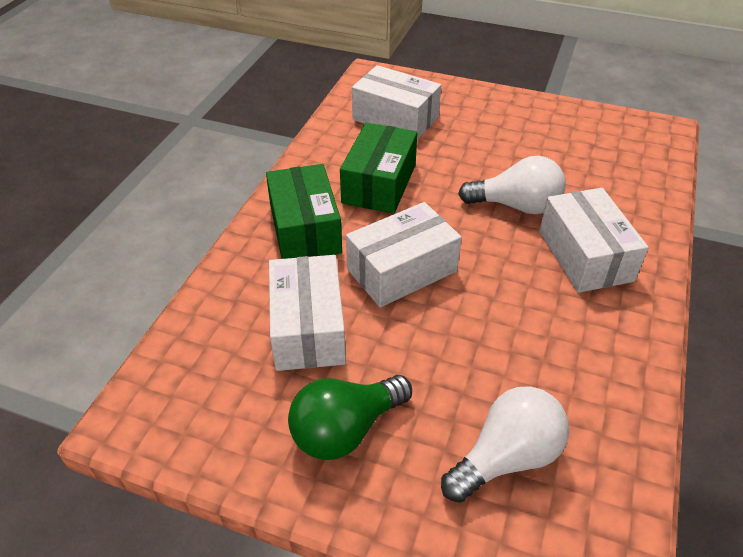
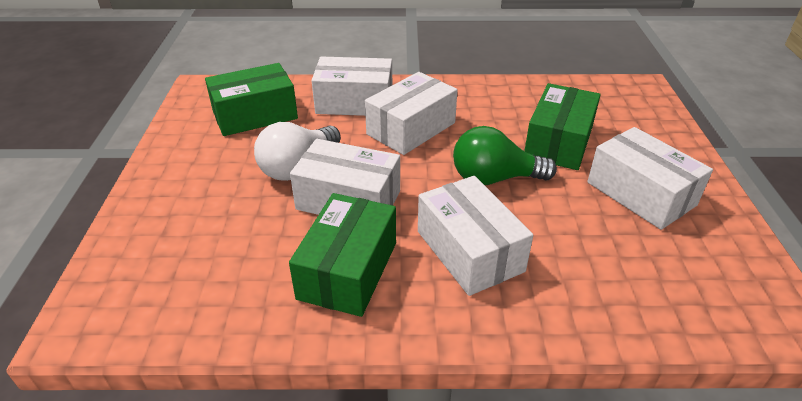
green box: [266,164,342,259] [340,123,417,214] = 2 -> [205,63,298,136] [289,193,396,317] [524,83,601,170] = 3
white box: [269,255,346,371] [346,202,462,307] [352,65,441,140] [539,188,649,293] = 4 -> [290,139,400,215] [311,56,392,116] [365,72,458,155] [418,176,533,296] [587,127,713,230] = 5
white light bulb: [441,386,569,503] [458,156,566,214] = 2 -> [254,122,341,181] = 1

